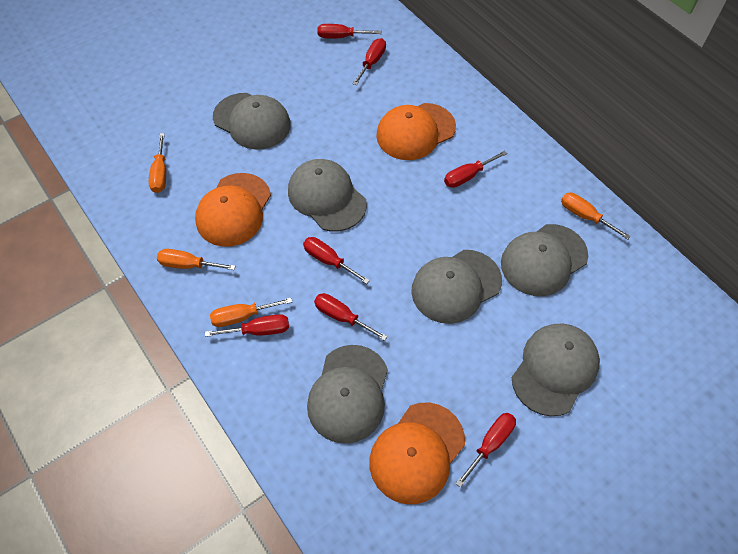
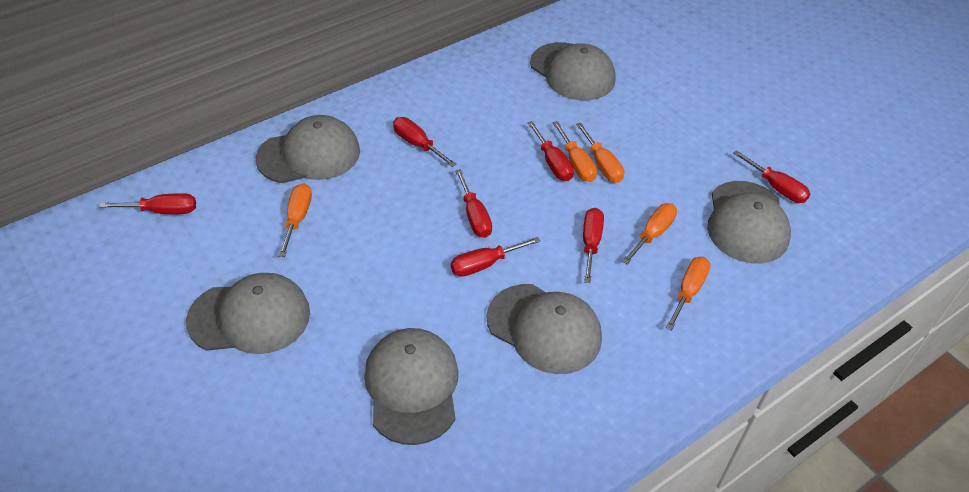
orange cap: [195,173,271,247] [369,403,465,504] [376,103,456,160] = 3 -> none = 0
orange screwdriver: [149,133,166,193] [157,249,236,270] [210,298,292,327] [561,193,631,240] = 4 -> [278,183,312,257] [553,121,597,182] [576,123,624,183] [622,203,677,264] [666,257,711,330] = 5

